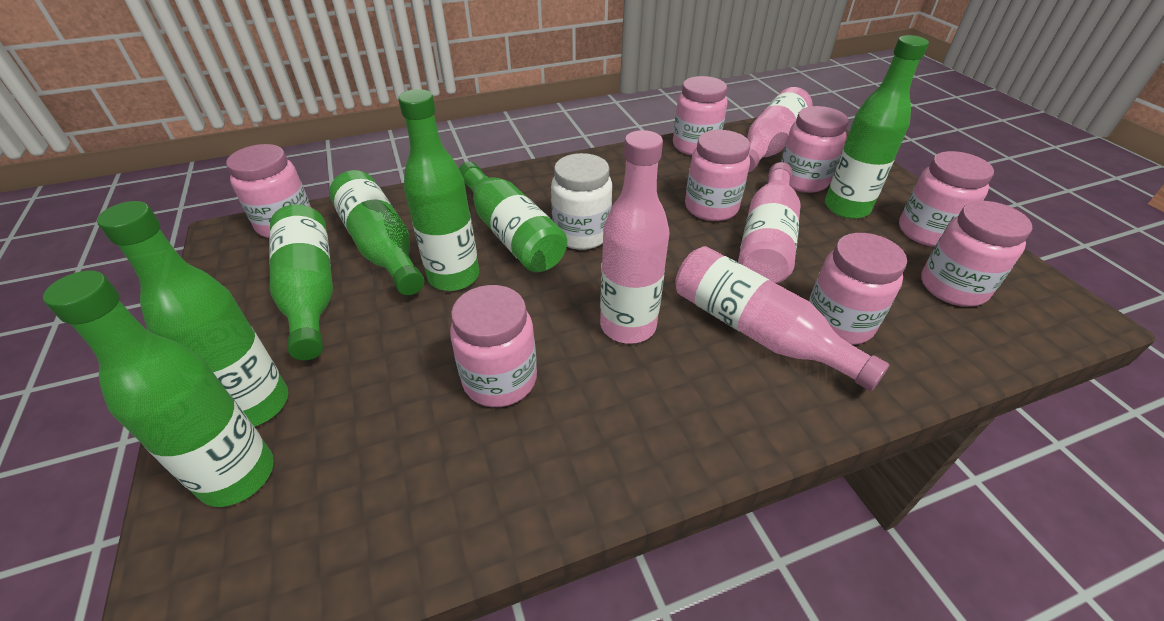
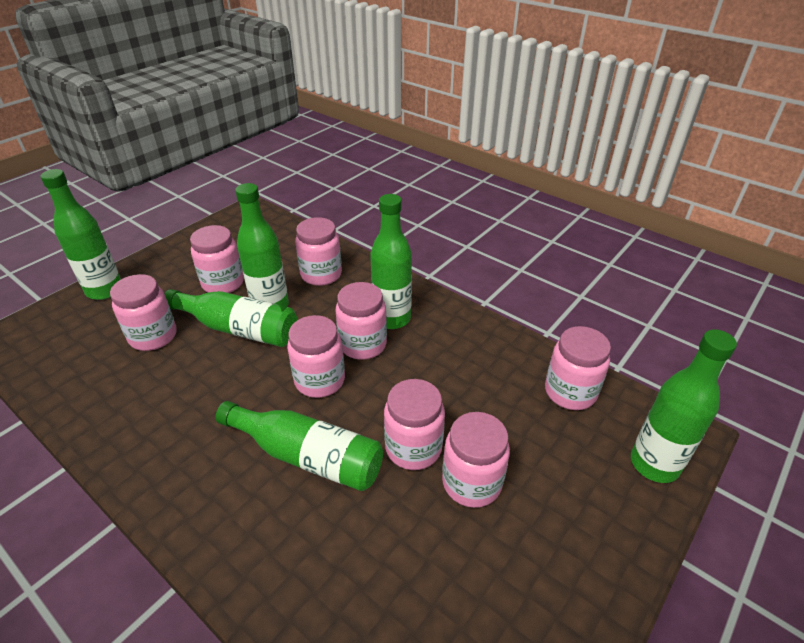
green bottle: [43,270,274,507] [97,201,288,427] [269,205,333,361] [329,170,424,295] [398,89,479,291] [459,162,567,272] [825,35,929,219] = 7 -> [40,169,121,300] [164,289,297,347] [216,401,383,491] [235,183,289,307] [370,194,412,329] [631,329,737,483] = 6
pink bottle: [600,130,670,344] [675,246,889,391] [738,162,801,283] [747,87,813,172] = 4 -> none = 0
white jar: [551,153,612,250] = 1 -> none = 0

